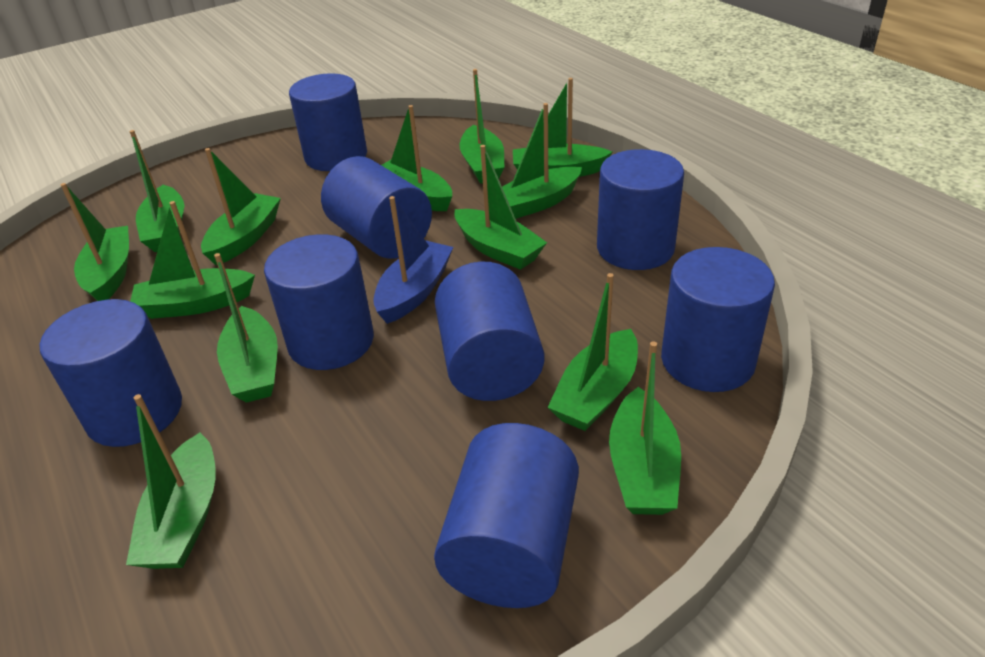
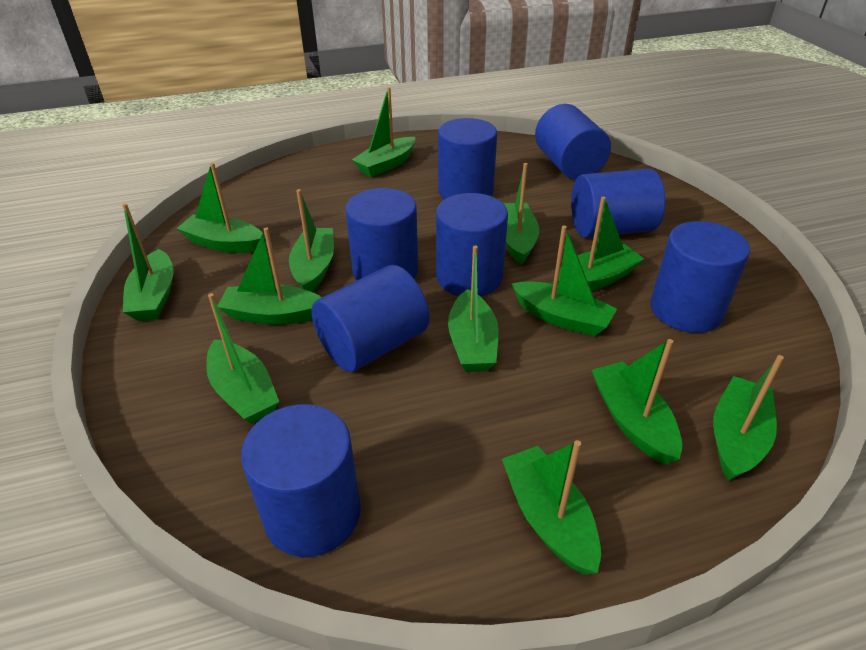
blue boat: [373,196,453,324] = 1 -> none = 0

